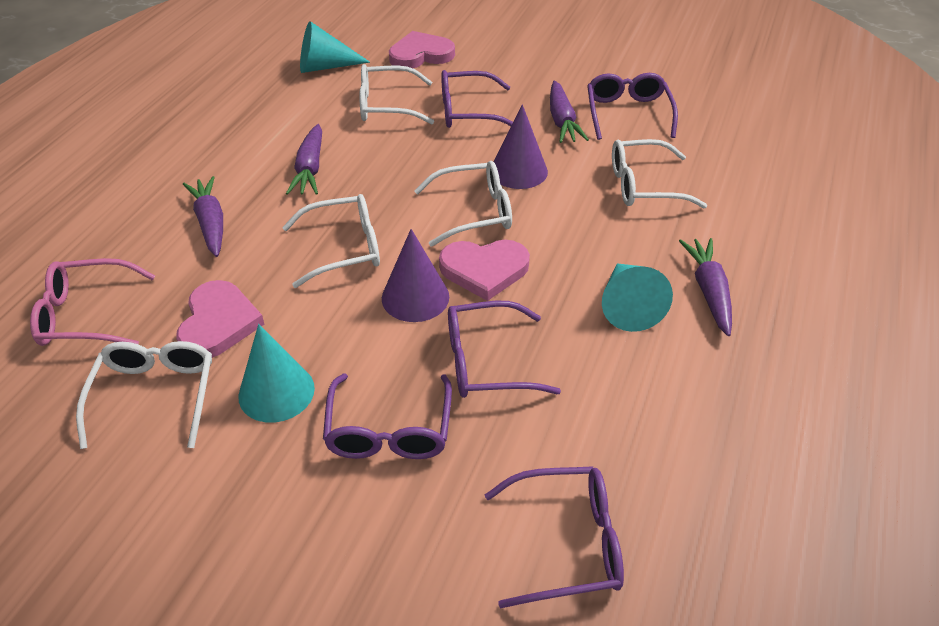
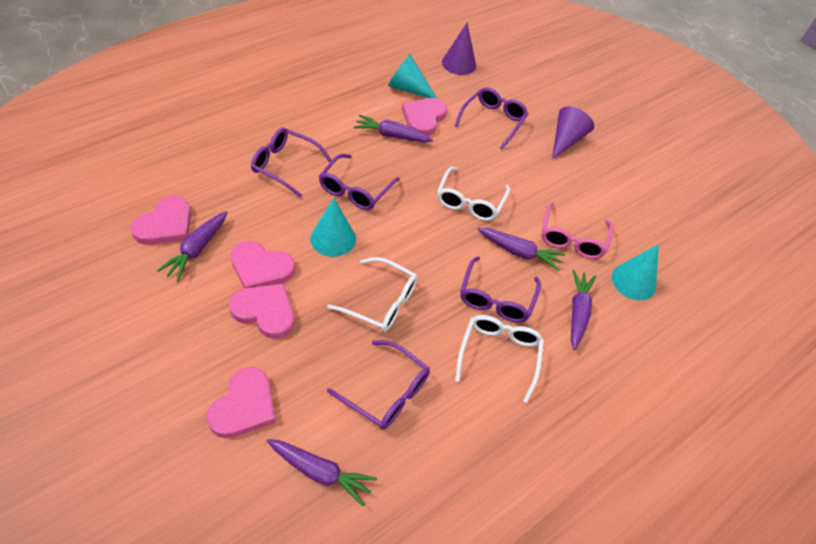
pink heart: [176,280,265,358] [389,31,455,68] [439,240,530,301] = 3 -> [130,196,191,245] [207,367,276,438] [229,283,294,339] [231,241,295,288] [402,98,448,136] = 5
purple carrot: [183,176,223,257] [286,124,322,195] [550,81,589,143] [679,238,732,336] = 4 -> [157,211,227,281] [267,439,377,507] [354,114,433,142] [478,228,565,271] [571,270,596,350] = 5
white glasses: [76,341,212,449] [282,194,380,288] [359,64,434,124] [414,161,512,247] [612,139,707,208] = 5 -> [327,257,418,332] [437,167,510,221] [455,315,544,403] = 3

